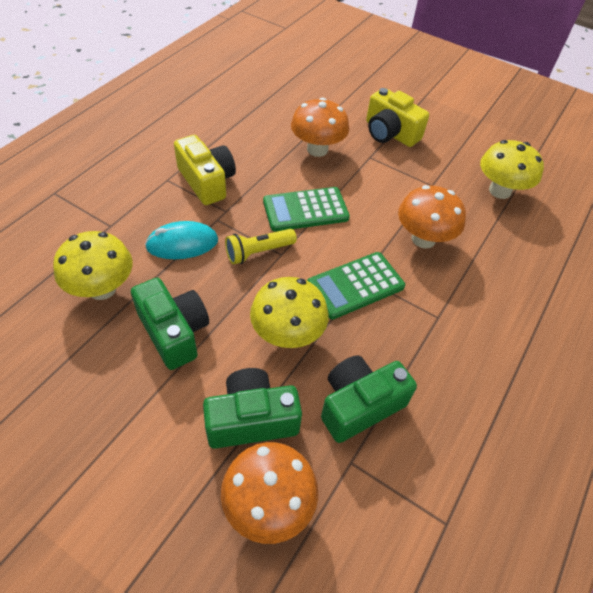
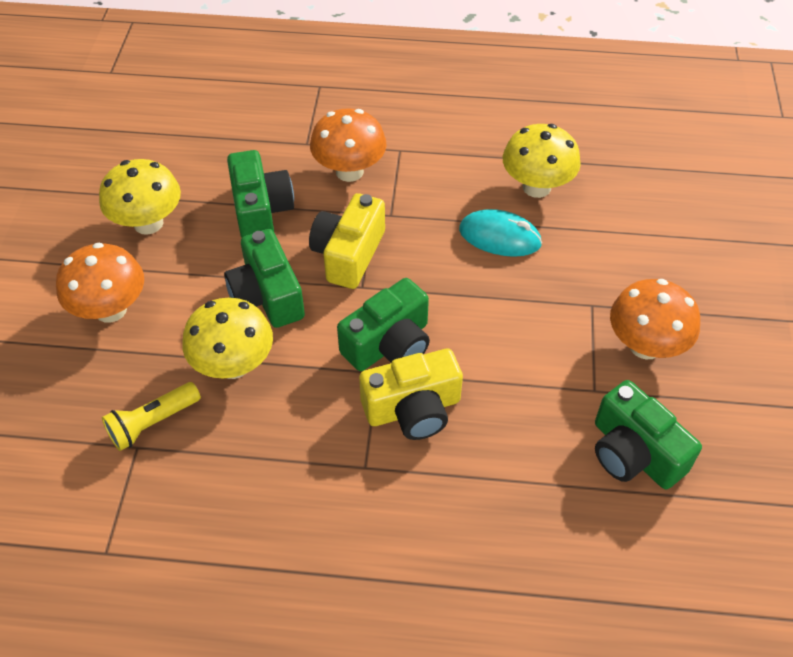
green calculator: [263,187,350,232] [307,252,405,319] = 2 -> none = 0
green camera: [131,278,209,370] [203,368,302,449] [321,355,417,443] = 3 -> [224,229,305,328] [227,150,294,238] [337,278,430,371] [595,380,702,489] = 4

